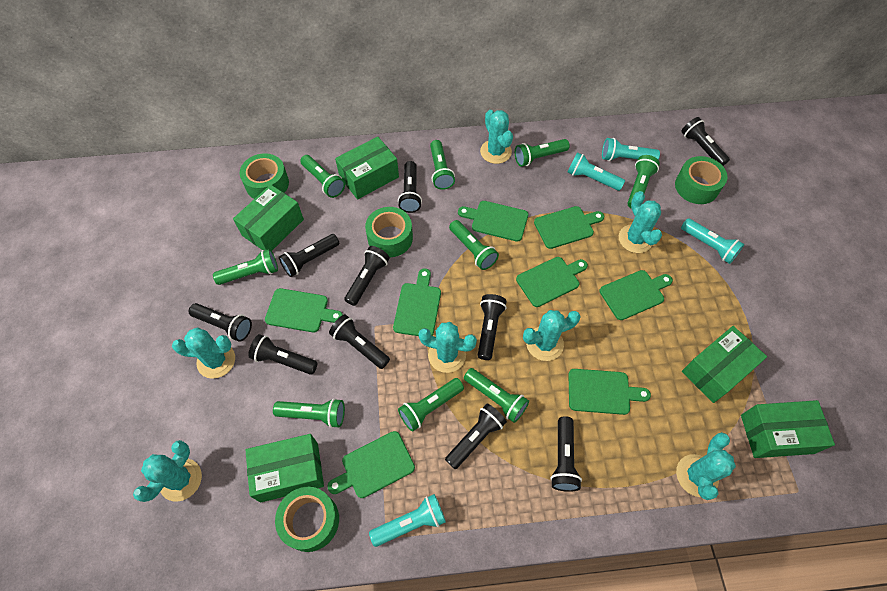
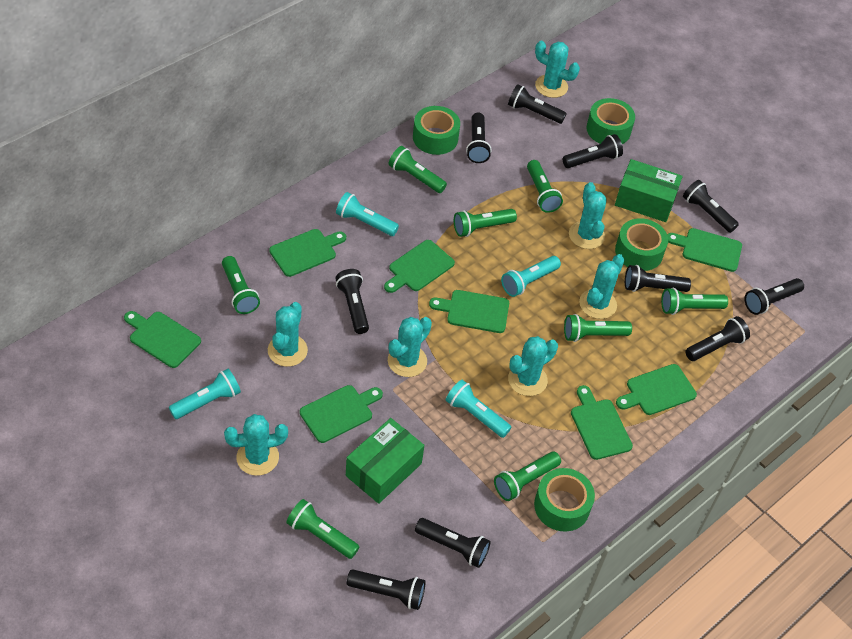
green box: [233,185,304,251] [246,434,324,503] [335,137,399,200] [682,326,767,403] [741,400,835,458] = 5 -> [346,418,424,504] [615,159,683,222] = 2
green flashlight: [213,249,278,285] [273,398,345,428] [300,155,345,198] [398,378,464,432] [430,140,455,190] [449,220,499,270] [464,368,529,423] [515,139,570,167] [627,155,660,209] = 9 -> [222,256,260,314] [286,499,359,559] [389,146,447,193] [454,209,517,237] [494,451,561,501] [527,160,563,213] [564,314,632,342] [661,288,728,315] = 8

